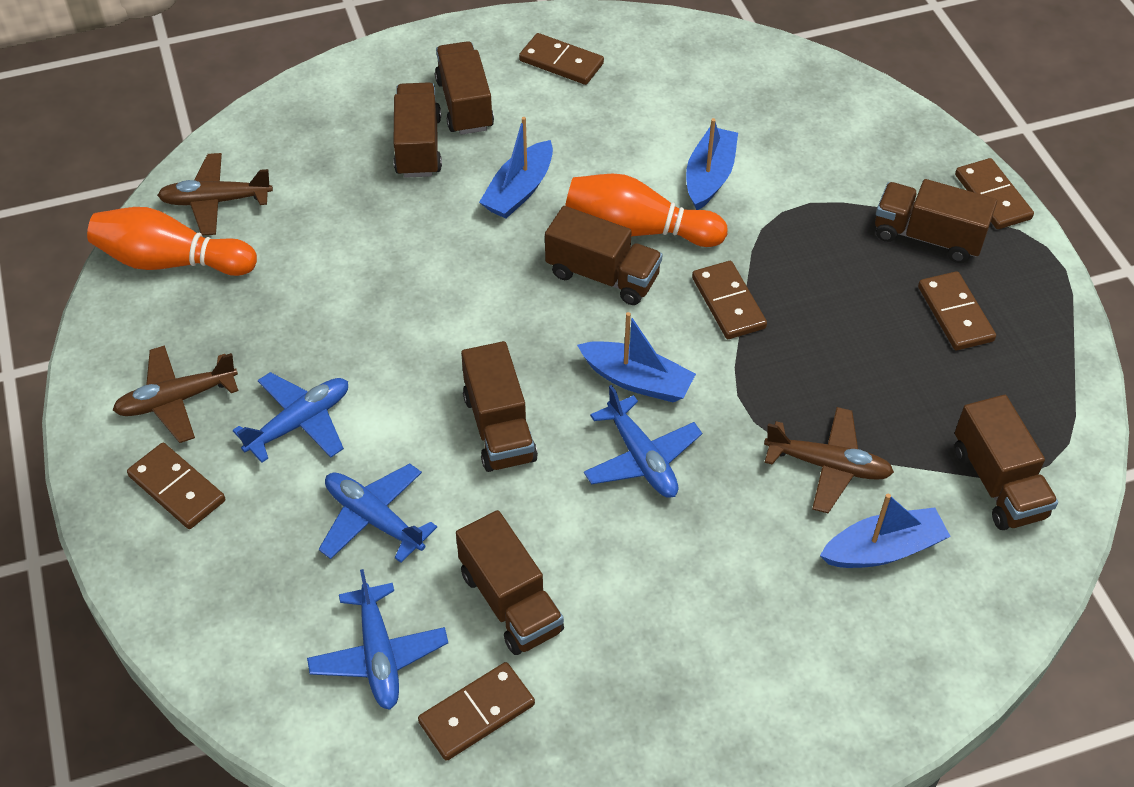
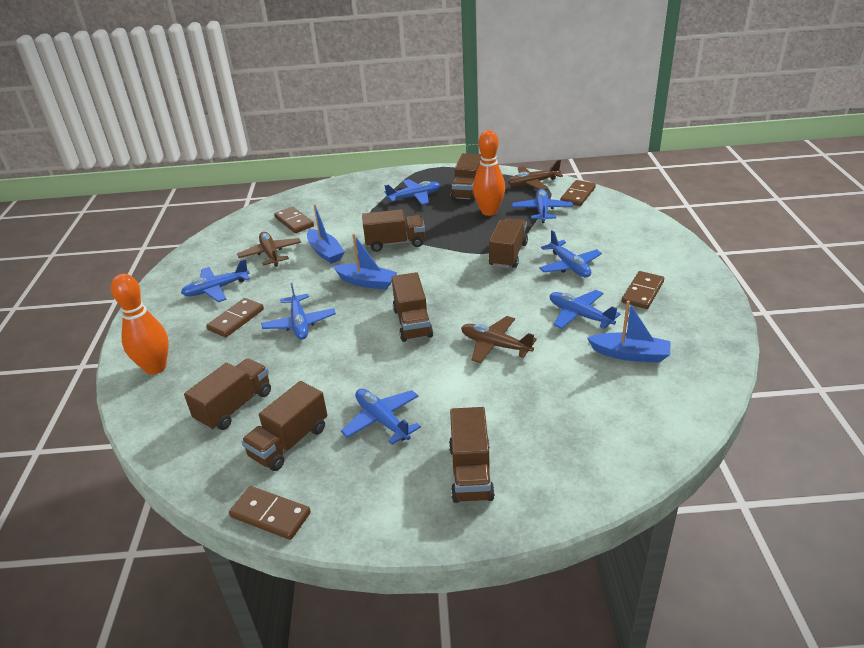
blue boat: [479,117,553,218] [577,312,696,402] [686,118,738,210] [820,494,951,568] = 4 -> [307,204,345,264] [333,234,397,290] [587,301,671,363] = 3
blue plane: [233,372,348,463] [307,569,448,710] [319,463,437,563] [584,385,702,498] = 4 -> [181,259,250,302] [261,283,336,340] [341,389,421,445] [385,179,440,205] [512,189,573,223] [539,230,602,277] [550,290,621,329] = 7
brown domino: [127,443,225,529] [418,662,535,761] [519,33,604,85] [692,261,767,339] [918,271,996,350] [955,158,1034,229] = 6 -> [206,298,264,337] [229,486,311,540] [274,207,314,233] [560,180,596,206] [622,271,664,309] = 5

